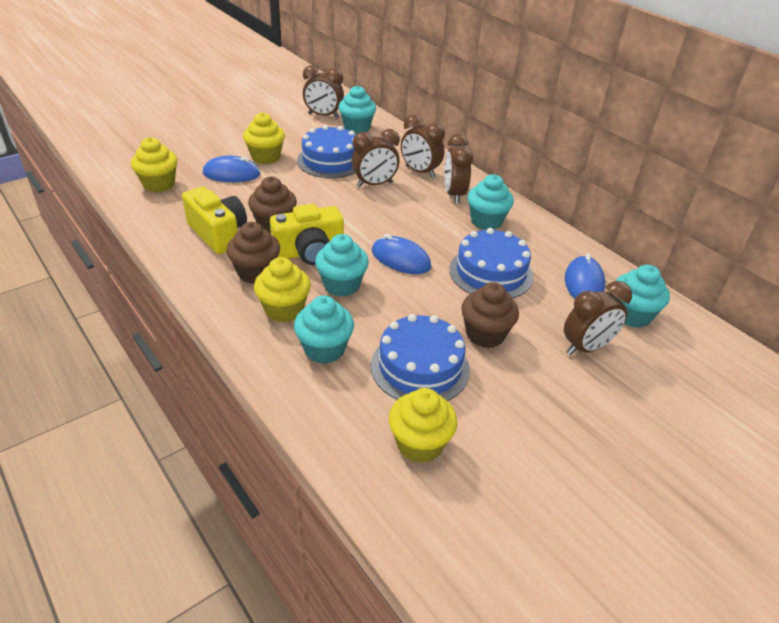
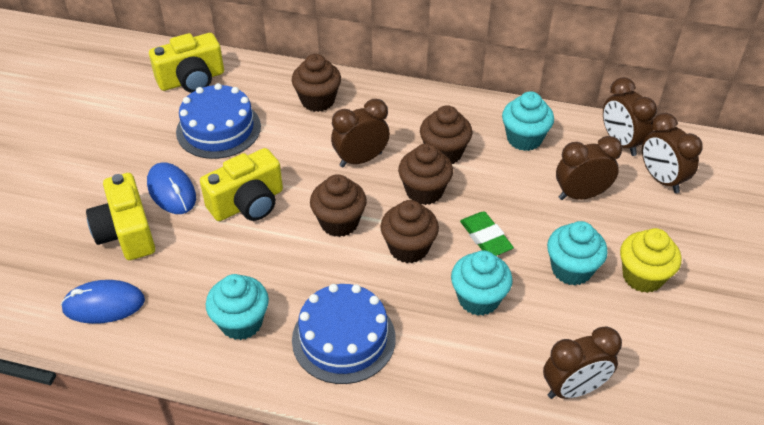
blue cake: [297,125,356,178] [371,314,470,401] [449,228,533,299] = 3 -> [176,83,261,159] [292,284,396,384] = 2
blue mouse: [203,156,260,182] [372,234,431,274] [565,253,605,299] = 3 -> [61,280,145,324] [147,162,196,214] = 2
brown cupcake: [227,222,280,284] [248,176,297,234] [461,282,519,348] = 3 -> [292,54,341,112] [310,174,367,237] [380,200,439,263] [398,143,453,205] [420,105,472,164] = 5
green eraser: none = 0 -> [460,211,514,256] = 1
turquoise cupcake: [294,295,354,364] [315,234,369,297] [338,85,376,134] [468,174,514,230] [616,265,670,328] = 5 -> [206,274,269,340] [451,250,513,316] [502,91,554,151] [547,221,608,285] = 4
yellow camera: [182,187,247,254] [270,204,344,265] = 2 -> [86,173,155,260] [149,33,224,93] [200,148,283,221] = 3
yellow cupcake: [131,137,178,192] [243,112,285,164] [254,257,311,323] [389,388,457,463] = 4 -> [620,228,681,293] = 1

